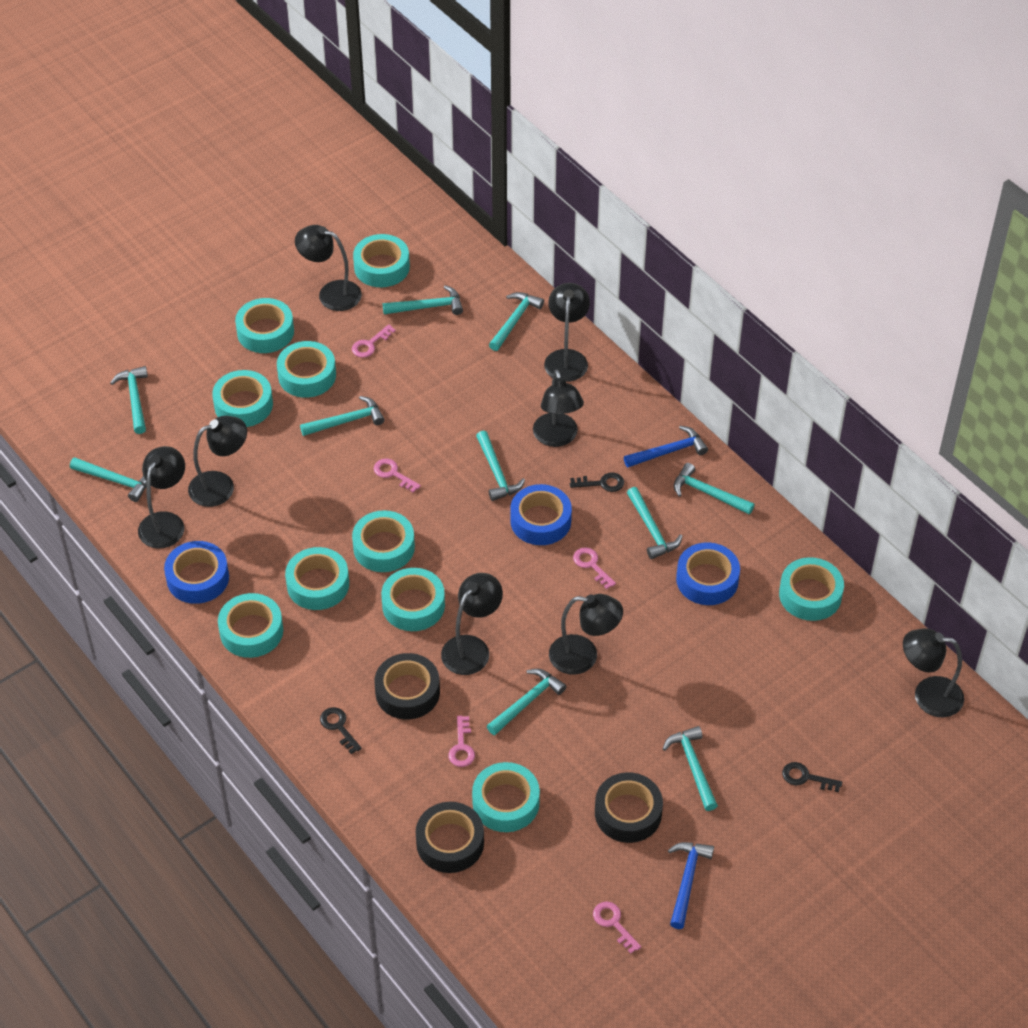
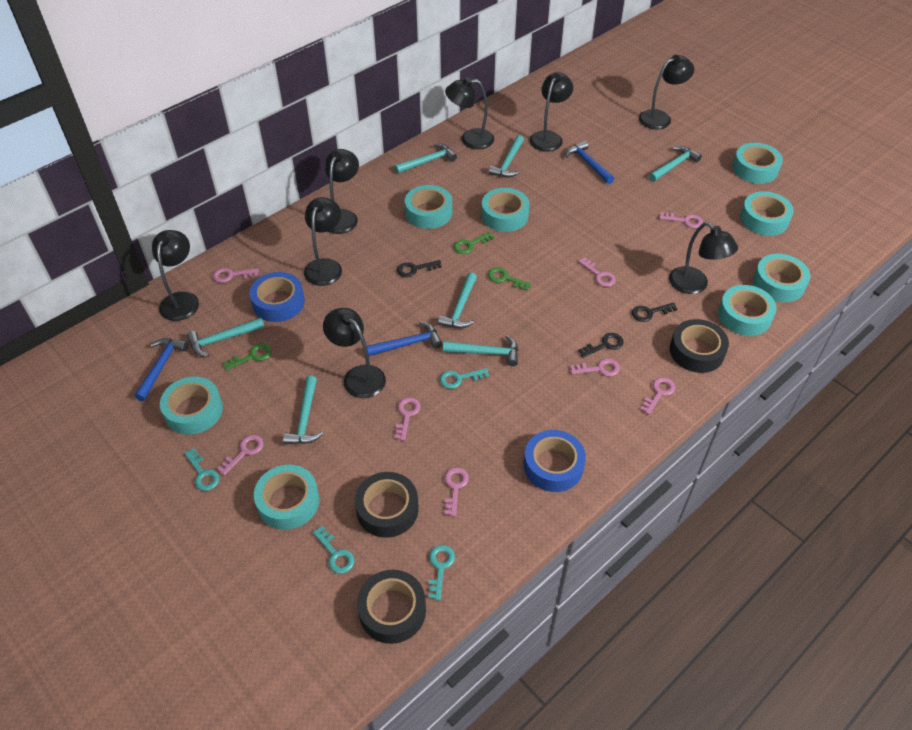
blue hammer: [624,426,708,467] [668,842,714,929] = 2 -> [134,338,188,401] [367,321,442,356] [566,141,614,184] = 3
blue tape: [164,541,229,604] [510,484,572,545] [676,542,740,605] = 3 -> [249,272,305,322] [524,430,586,492] = 2
green key: none = 0 -> [223,343,272,370] [454,232,494,254] [488,267,532,291] = 3
pink key: [352,324,396,358] [374,459,421,493] [448,716,475,767] [573,547,616,589] [593,902,641,954] = 5 -> [213,268,259,283] [217,435,264,476] [395,397,421,441] [444,467,469,516] [570,359,620,377] [578,257,616,287] [640,377,675,415] [659,212,703,228] = 8
turquoise hammer: [70,457,147,502] [110,366,148,434] [300,396,385,436] [383,285,463,315] [476,430,525,501] [487,669,566,735] [489,292,544,351] [627,487,682,559] [663,726,718,811] [674,463,755,515] = 10 -> [187,318,265,357] [283,376,323,444] [394,143,457,174] [438,272,477,328] [443,335,518,366] [488,135,524,177] [649,146,702,182] = 7
turquoise key: none = 0 -> [184,448,220,491] [313,526,355,574] [428,545,455,600] [440,368,489,389] = 4
turquoise tape: [212,370,273,427] [218,593,283,658] [235,298,294,353] [277,341,336,398] [285,547,349,610] [352,510,415,572] [353,234,410,287] [381,568,445,631] [472,762,540,832] [779,557,844,621] = 10 -> [160,377,223,435] [254,465,319,530] [405,185,452,229] [481,188,530,232] [718,285,776,336] [732,143,783,184] [740,191,794,236] [753,254,810,302] = 8

